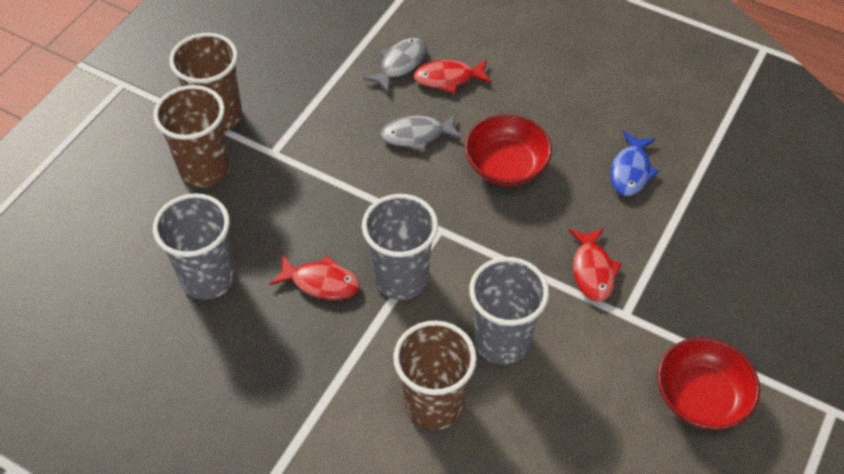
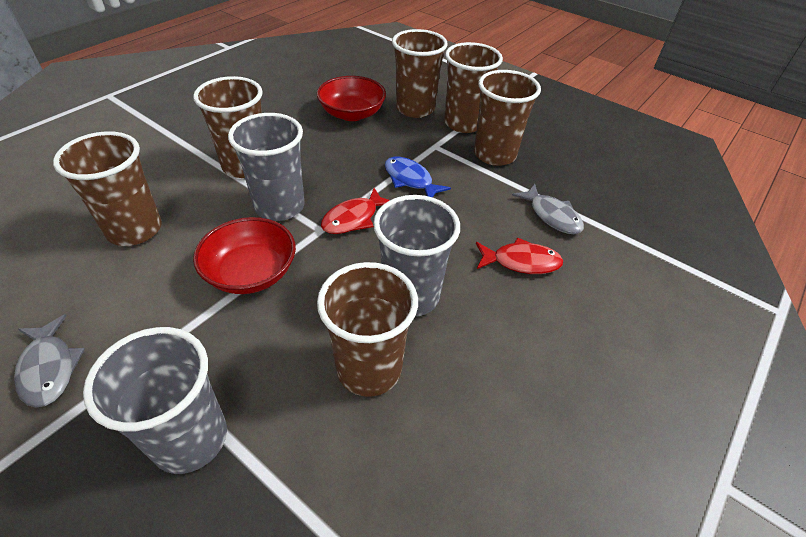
brown cup: [153,85,230,188] [169,33,242,132] [393,321,477,430] = 3 -> [53,131,162,246] [193,76,263,178] [317,262,418,397] [392,29,448,118] [444,42,503,133] [474,70,541,166] = 6
red fish: [270,255,360,300] [413,59,492,94] [568,228,622,302] = 3 -> [321,188,389,234] [476,237,563,274] = 2

